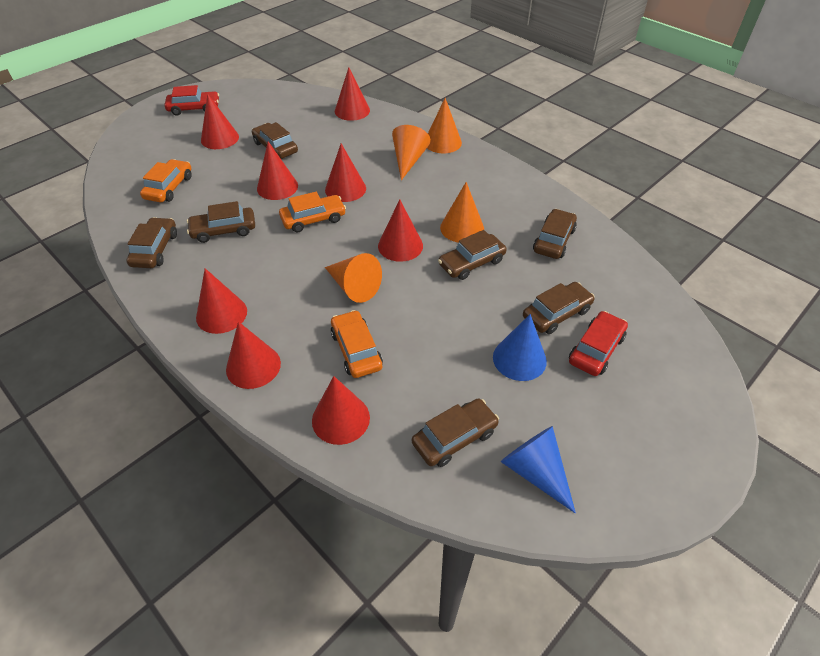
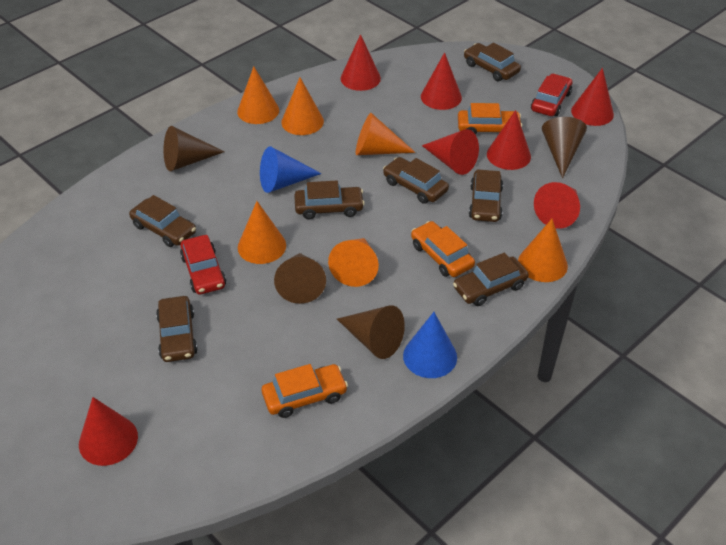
brown cone: none = 0 -> [164,126,224,171] [274,253,326,304] [337,305,405,359] [542,117,587,178] = 4
orange cone: [325,253,382,303] [392,125,431,180] [427,98,462,153] [440,182,484,243] = 4 -> [237,66,279,124] [238,201,286,264] [281,77,324,135] [328,238,379,287] [356,113,416,155] [518,219,568,282] = 6
red cone: [196,268,247,334] [201,94,239,149] [226,321,281,389] [257,141,298,200] [312,376,370,445] [325,144,366,202] [335,67,370,121] [378,200,423,262] = 8 -> [79,397,138,466] [341,34,381,91] [421,52,462,110] [422,129,479,175] [487,110,531,170] [534,182,580,229] [571,68,614,126] = 7

